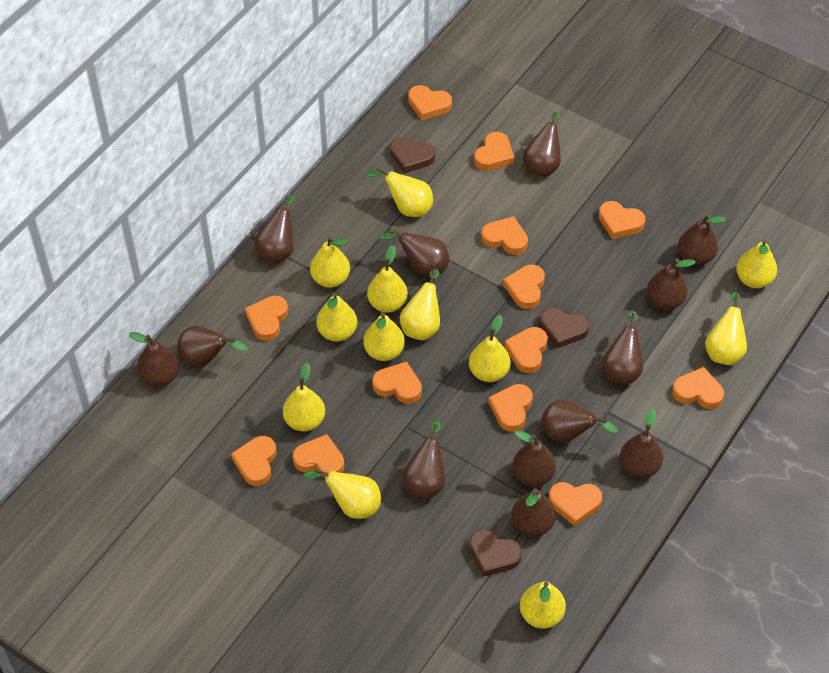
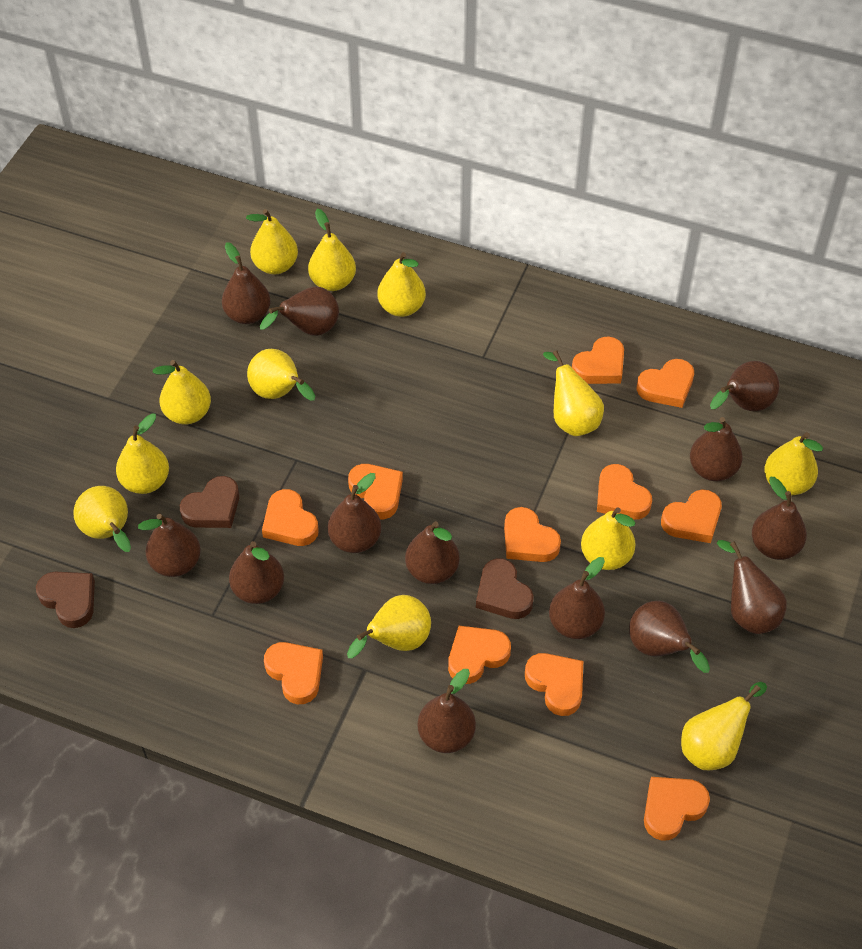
orange heart: [231,436,276,486] [245,296,288,341] [293,434,344,477] [372,361,422,404] [408,85,452,120] [474,132,514,171] [481,216,528,255] [488,384,533,432] [503,264,545,309] [504,327,548,373] [548,482,603,526] [599,201,646,239] [672,367,724,409] = 13 -> [262,489,319,546] [264,642,323,704] [348,464,403,519] [448,626,511,684] [504,507,561,562] [525,653,583,716] [572,336,624,384] [597,464,652,520] [637,359,694,408] [644,777,710,840] [661,490,722,543] = 11

